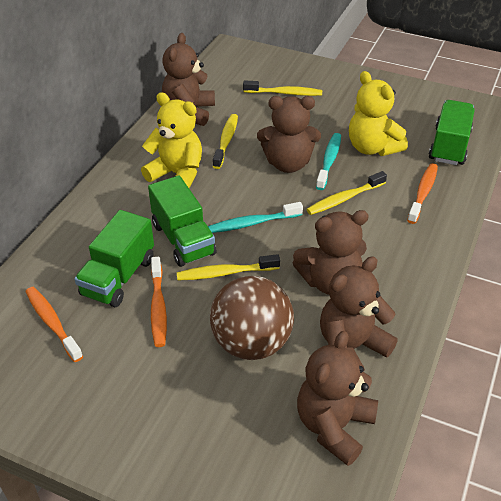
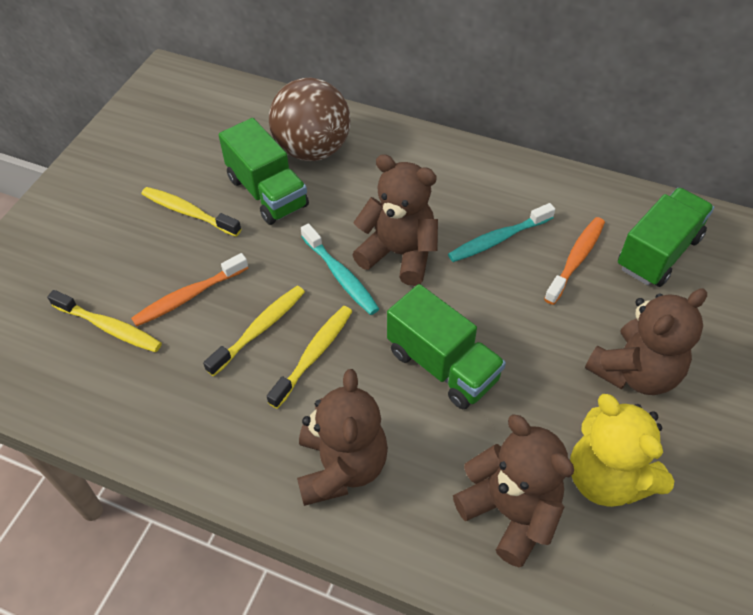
brown teddy bear: [162,33,215,126] [257,96,321,173] [293,210,369,295] [297,331,378,466] [320,256,398,372] = 5 -> [297,369,388,506] [352,154,438,286] [453,414,574,567] [585,288,707,395] = 4
orange toothbrush: [26,287,83,362] [151,257,167,347] [407,163,438,224] = 3 -> [131,253,248,327] [544,217,605,305] = 2
yellow teddy bear: [141,92,202,188] [349,71,408,156] = 2 -> [570,394,674,507] = 1

